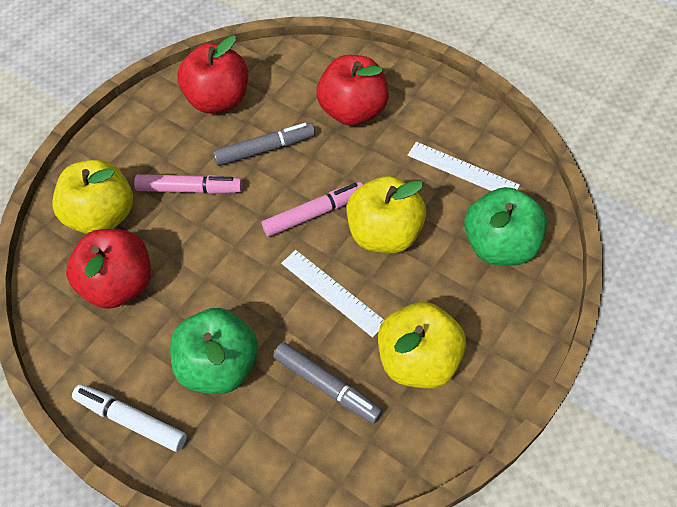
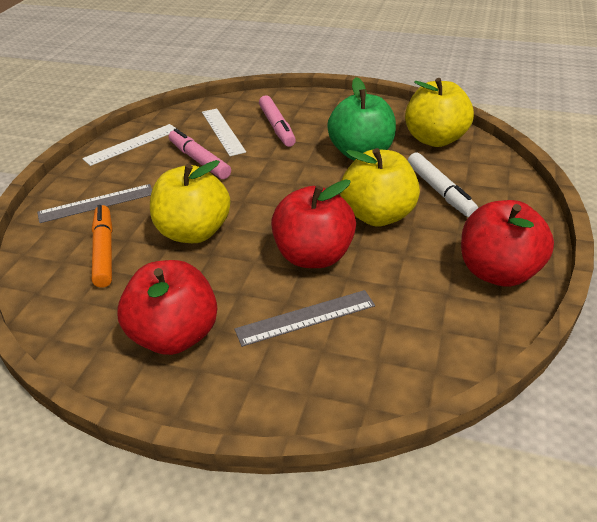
green apple: [170,308,258,394] [464,187,547,265] = 2 -> [327,77,396,161] = 1
grey marker: [213,123,315,166] [273,342,383,424] = 2 -> none = 0
grey ruler: none = 0 -> [37,184,152,223] [234,290,375,347] = 2
orange marker: none = 0 -> [92,205,113,288] = 1

